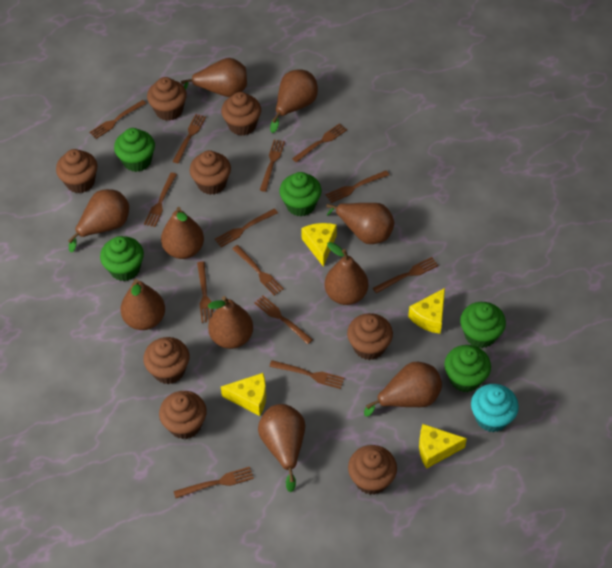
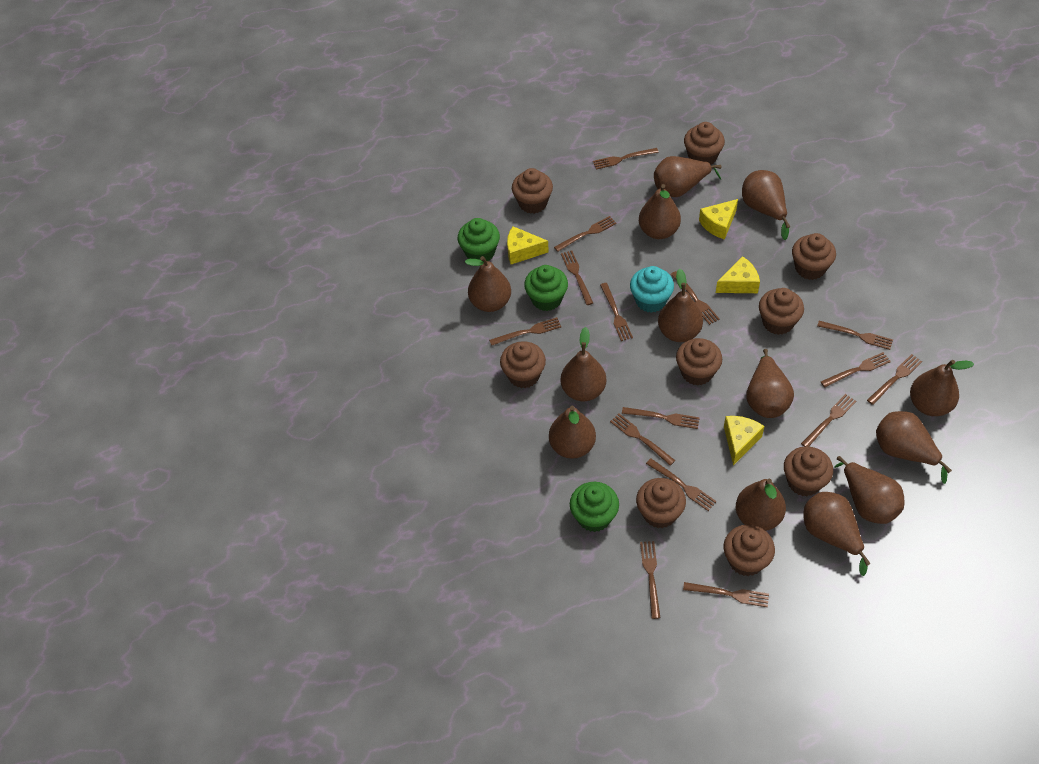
brown cupcake: [56,149,97,193] [143,337,189,384] [147,77,187,121] [159,391,207,439] [190,150,231,195] [221,92,261,136] [347,313,393,360] [348,445,397,495] = 8 -> [500,341,546,388] [512,168,553,214] [636,478,686,528] [676,338,722,386] [684,122,725,165] [724,525,775,576] [759,288,804,335] [784,446,833,496] [792,233,836,280] = 9
brown fork: [89,100,147,139] [144,172,177,227] [172,114,206,163] [174,467,254,498] [197,261,213,323] [215,208,278,247] [232,245,284,296] [254,296,313,344] [260,140,285,192] [269,360,344,389] [292,123,347,163] [326,170,389,203] [373,257,439,293] = 13 -> [489,317,561,346] [554,216,616,252] [561,251,593,305] [593,148,659,170] [600,283,633,341] [610,414,675,466] [622,407,700,429] [640,541,660,619] [646,458,717,511] [671,271,720,325] [683,582,769,607] [801,394,856,447] [817,321,893,350] [821,352,891,387] [867,354,922,405] = 15
brown pear: [68,189,129,252] [120,279,165,330] [161,207,204,259] [181,58,247,97] [208,296,253,349] [258,404,305,492] [270,69,318,133] [325,242,368,305] [326,203,394,244] [364,362,442,417] = 10 -> [465,256,511,312] [549,406,596,459] [561,327,606,401] [639,184,681,239] [654,156,722,197] [658,268,703,342] [736,479,786,531] [742,170,790,240] [746,349,794,418] [804,492,871,576] [834,456,905,524] [876,411,952,484] [910,360,974,416] = 13
green cupcake: [100,236,144,281] [114,128,155,172] [280,172,321,217] [444,345,491,392] [460,302,506,348] = 5 -> [458,218,500,261] [524,265,568,311] [570,482,619,532] = 3

